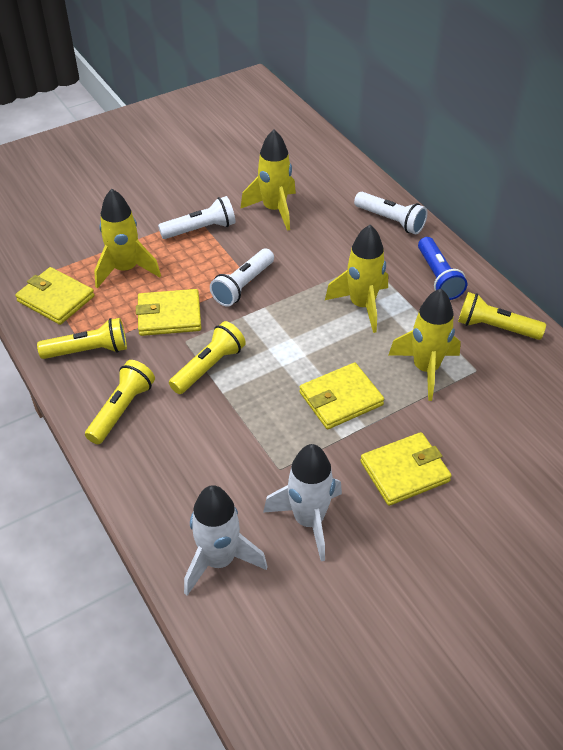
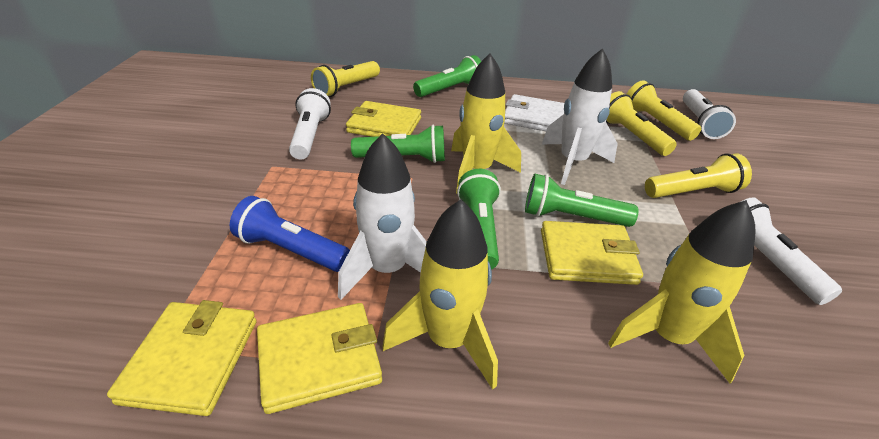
green flashlight: none = 0 -> [351,125,445,163] [413,55,481,97] [457,169,501,270] [525,174,639,227] = 4
white wallet: none = 0 -> [504,94,564,131] = 1
yellow rocket: [94,189,161,288] [240,130,296,231] [325,225,388,333] [389,289,461,401] = 4 -> [382,199,498,390] [451,53,521,194] [608,200,755,384] = 3

